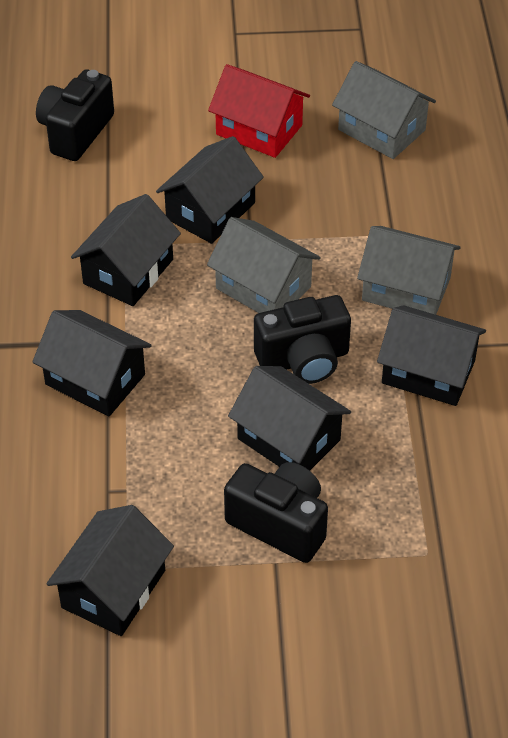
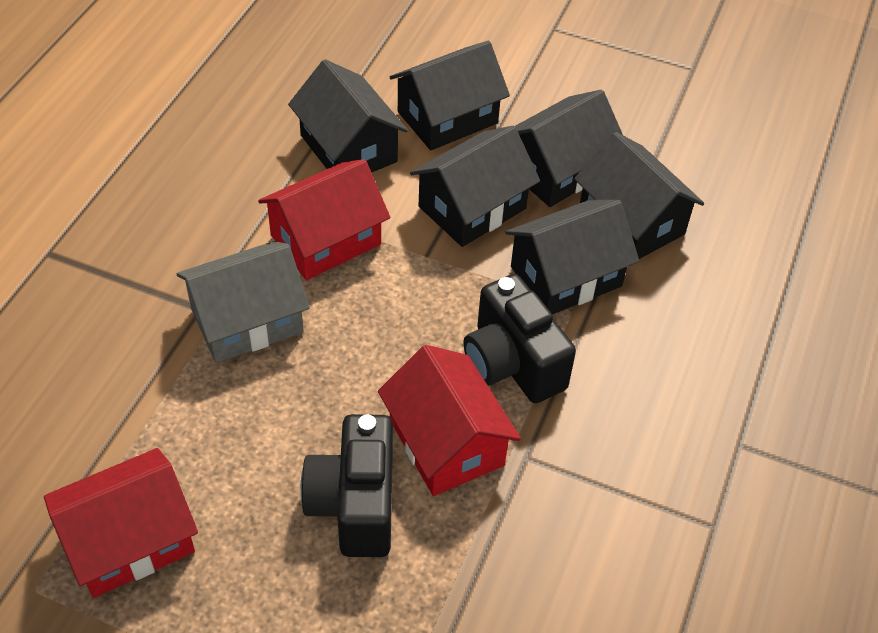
black camera: [36,69,114,161] [224,462,328,563] [254,295,351,384] = 3 -> [301,414,393,557] [463,274,576,403] = 2
grey house: [207,217,321,313] [332,61,436,159] [357,226,461,315] = 3 -> [177,241,310,363] = 1
red house: [208,64,310,158] = 1 -> [44,448,198,598] [258,159,391,280] [378,345,521,496] = 3

